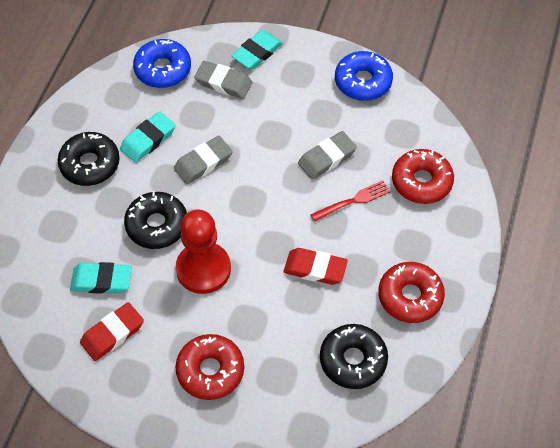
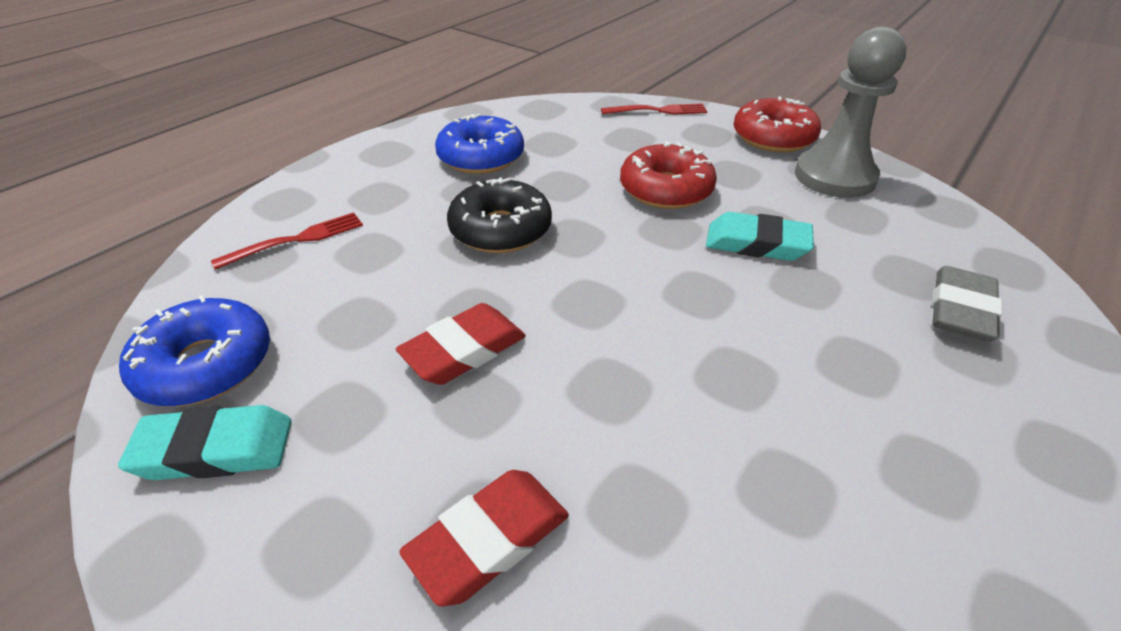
black donut: [58,132,120,186] [124,192,187,249] [320,324,388,389] = 3 -> [447,177,552,253] = 1
grey eraser: [174,136,233,184] [194,61,253,99] [298,131,357,180] = 3 -> [932,266,1003,342] = 1
grey pawn: none = 0 -> [795,27,907,198] = 1
red donut: [175,334,244,400] [378,262,445,323] [392,149,454,204] = 3 -> [620,141,717,209] [733,96,821,152] = 2
red fork: [310,180,391,222] = 1 -> [211,212,363,270] [601,103,707,115] = 2
red pawn: [176,210,231,294] = 1 -> none = 0
turquoise eraser: [70,262,132,294] [120,111,175,163] [231,30,283,69] = 3 -> [118,405,292,480] [706,212,814,261] = 2

